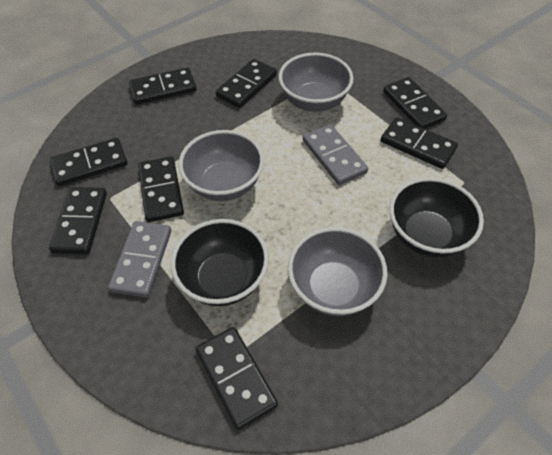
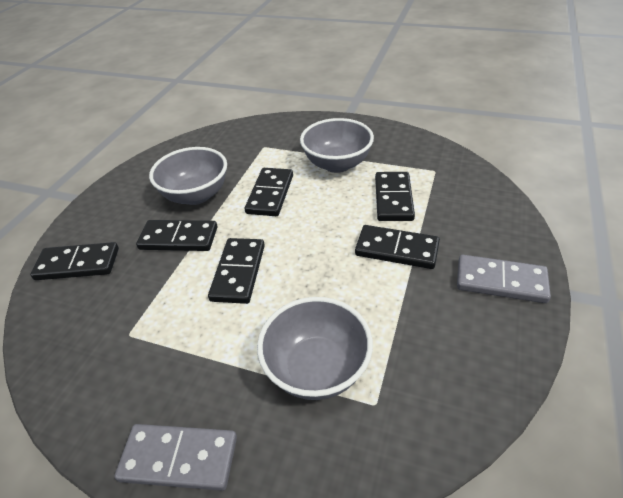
black bowl: [171,219,269,306] [389,177,484,257] = 2 -> none = 0
black domino: [49,187,107,254] [50,138,127,186] [129,67,197,105] [138,156,184,222] [195,327,278,430] [216,59,277,108] [381,117,458,169] [383,77,447,129] = 8 -> [30,242,119,280] [136,220,218,251] [208,238,265,304] [245,168,293,216] [355,225,440,269] [375,172,415,221] = 6

